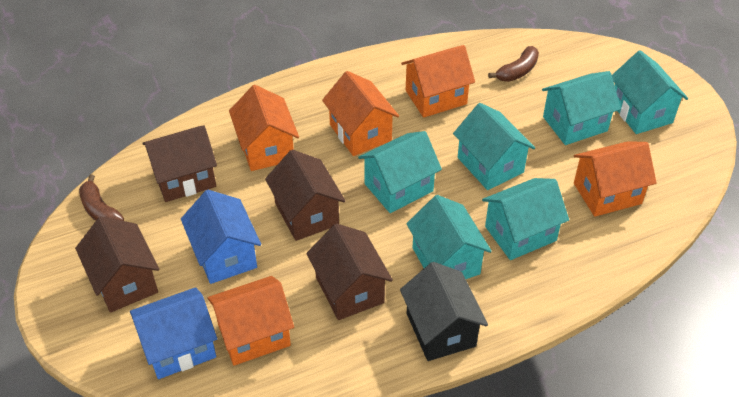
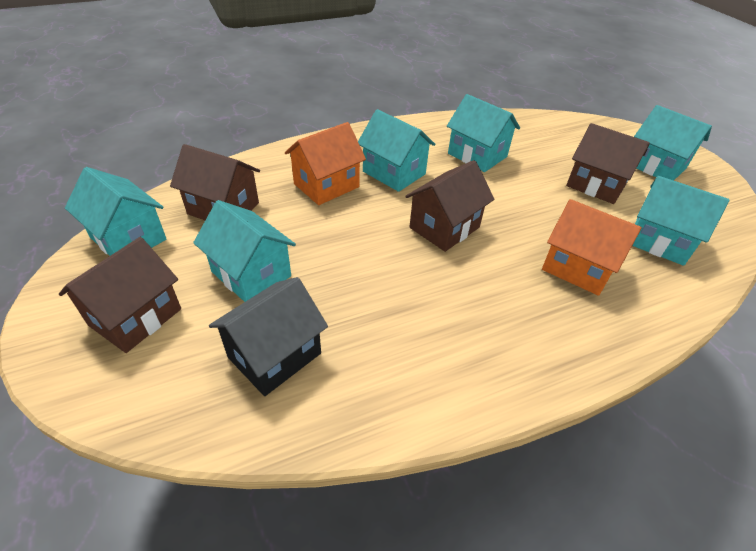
blue house: [130,287,217,379] [181,190,261,284] = 2 -> none = 0
brown banana: [79,175,124,221] [488,46,539,82] = 2 -> none = 0
orange house: [207,276,294,366] [229,85,299,171] [322,71,399,156] [401,45,475,118] [574,141,657,217] = 5 -> [285,122,366,205] [542,199,642,296] = 2

